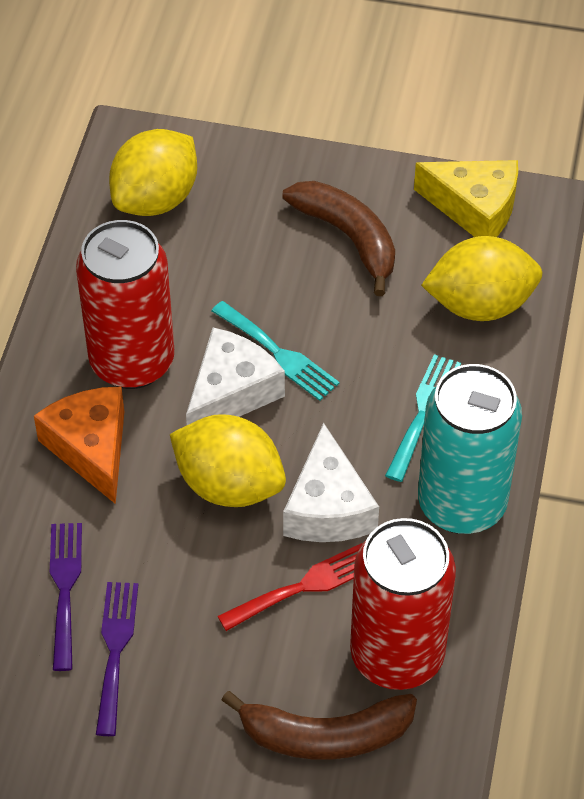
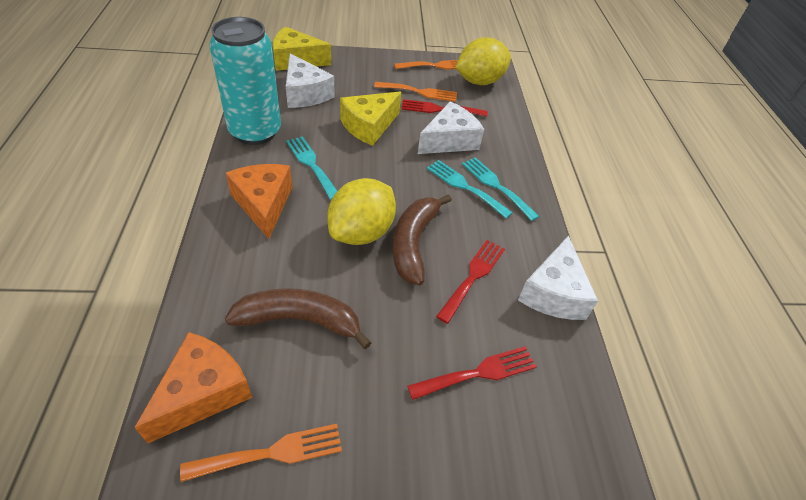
orange cheese: [34,387,124,504] = 1 -> [134,332,252,443] [226,164,292,239] = 2
orange fork: none = 0 -> [180,424,342,482] [374,82,457,102] [394,60,458,70] = 3
purple fork: [50,523,82,671] [96,582,138,736] = 2 -> none = 0
red can: [76,220,174,389] [350,518,456,690] = 2 -> none = 0
red fork: [218,543,362,631] = 1 -> [402,99,488,117] [407,346,537,400] [436,240,505,324] = 3
turquoise fork: [212,301,340,401] [385,354,461,482] = 2 -> [286,136,337,200] [427,160,513,218] [462,157,539,221] = 3
white cheese: [186,328,285,425] [283,423,379,542] = 2 -> [286,53,335,108] [418,101,484,154] [518,235,598,320] = 3
yellow cheese: [414,160,518,237] = 1 -> [272,26,331,71] [340,92,401,146] = 2
yellow lemon: [109,129,197,216] [170,414,286,507] [421,236,543,321] = 3 -> [327,178,396,245] [455,37,511,85] = 2

